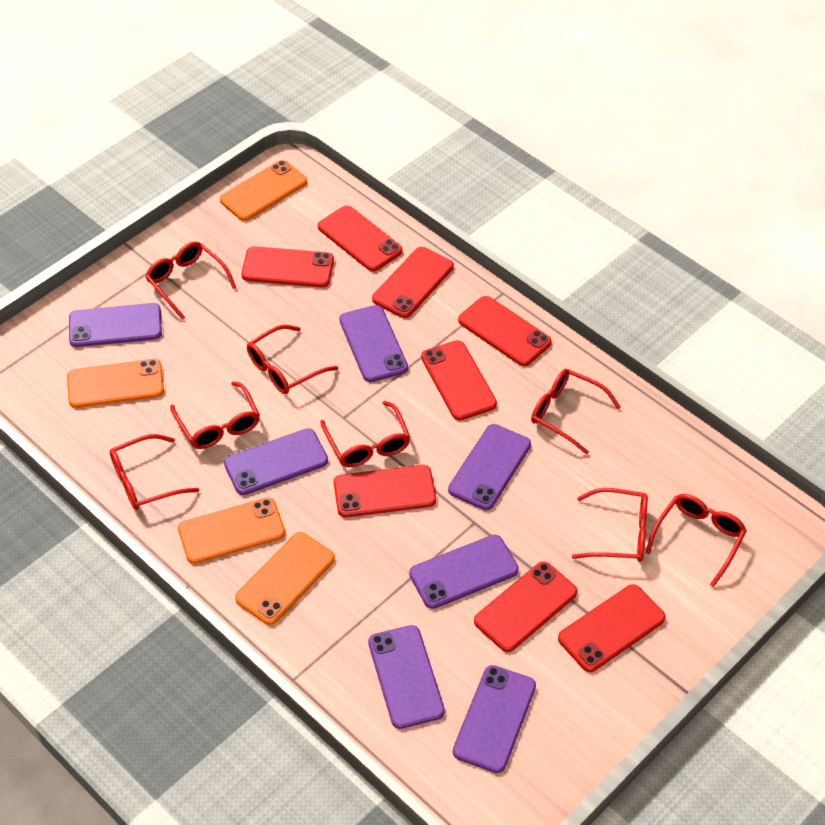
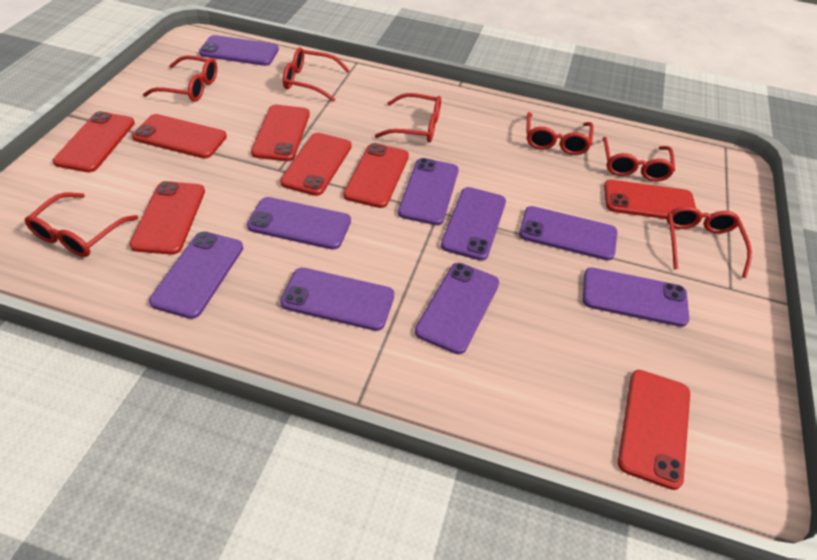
orange phone: [67,359,164,408] [178,498,285,564] [220,160,307,221] [235,532,335,625] = 4 -> none = 0
purple phone: [69,303,162,347] [224,428,328,495] [339,305,408,382] [368,625,445,729] [409,535,519,609] [448,424,531,510] [453,665,536,773] = 7 -> [149,231,243,319] [199,35,279,66] [247,197,351,250] [280,268,394,331] [398,158,459,225] [415,263,499,354] [441,187,506,261] [519,206,617,261] [583,267,689,327] = 9
red glasses: [110,434,199,510] [145,241,236,320] [170,381,260,449] [247,325,338,394] [320,401,410,467] [531,369,621,455] [572,488,648,562] [645,494,747,587] = 8 -> [25,193,138,257] [143,56,217,102] [283,47,350,102] [375,93,441,142] [527,112,594,155] [603,137,675,181] [667,206,752,278] = 7

